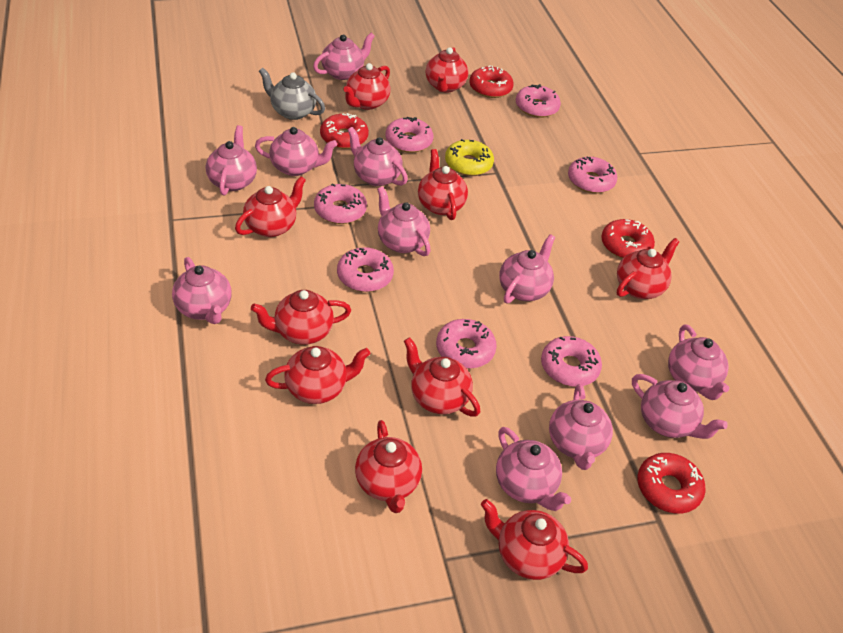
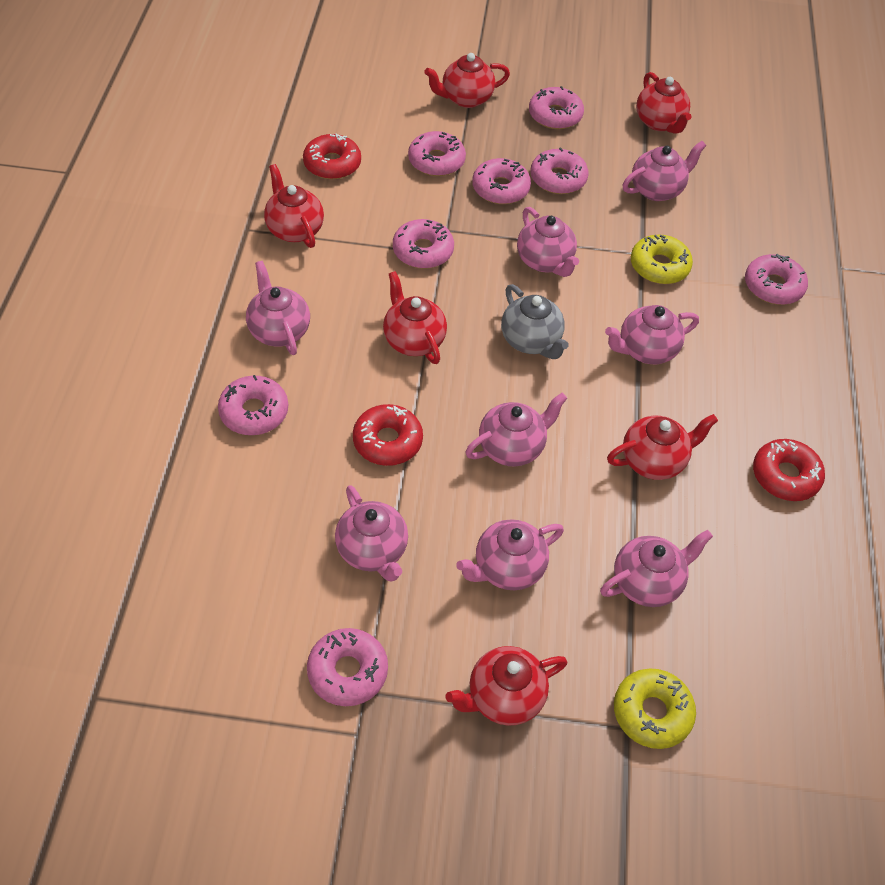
pink donut: [314,184,367,224] [337,247,394,292] [385,117,433,153] [436,319,497,369] [516,84,561,118] [541,336,602,387] [568,157,617,193] = 7 -> [218,375,288,435] [307,628,388,706] [393,219,454,269] [408,131,466,176] [472,158,531,204] [529,86,584,129] [530,147,588,194] [745,254,808,305] = 8
pink teapot: [172,257,232,324] [206,125,257,196] [255,127,337,176] [313,33,375,80] [348,127,408,186] [377,186,431,256] [496,427,571,511] [499,234,555,304] [549,384,613,470] [632,374,728,439] [668,324,729,400] = 11 -> [246,261,310,355] [335,485,408,582] [456,519,564,590] [465,393,568,466] [517,207,579,277] [600,530,713,607] [605,305,699,364] [623,141,706,201] = 8
red donut: [320,113,369,149] [469,66,514,98] [601,219,655,259] [637,453,706,514] = 4 -> [303,133,361,179] [353,404,423,466] [753,439,825,501] = 3
red teapot: [235,176,306,237] [251,290,351,345] [265,346,371,404] [343,63,390,110] [355,420,422,513] [404,337,480,417] [418,149,468,220] [426,47,468,93] [481,499,588,580] [617,238,680,299] = 10 -> [264,164,324,248] [383,271,447,364] [424,53,510,108] [445,646,567,726] [607,414,718,480] [636,72,692,134] = 6
yellow donut: [445,139,494,176] = 1 -> [614,669,696,749] [631,235,693,284] = 2

